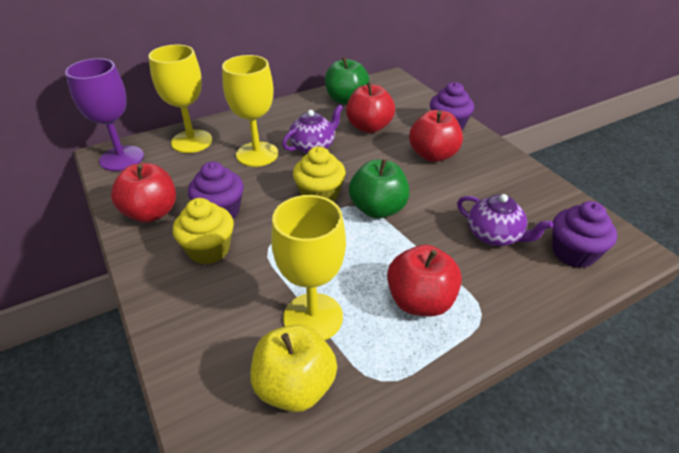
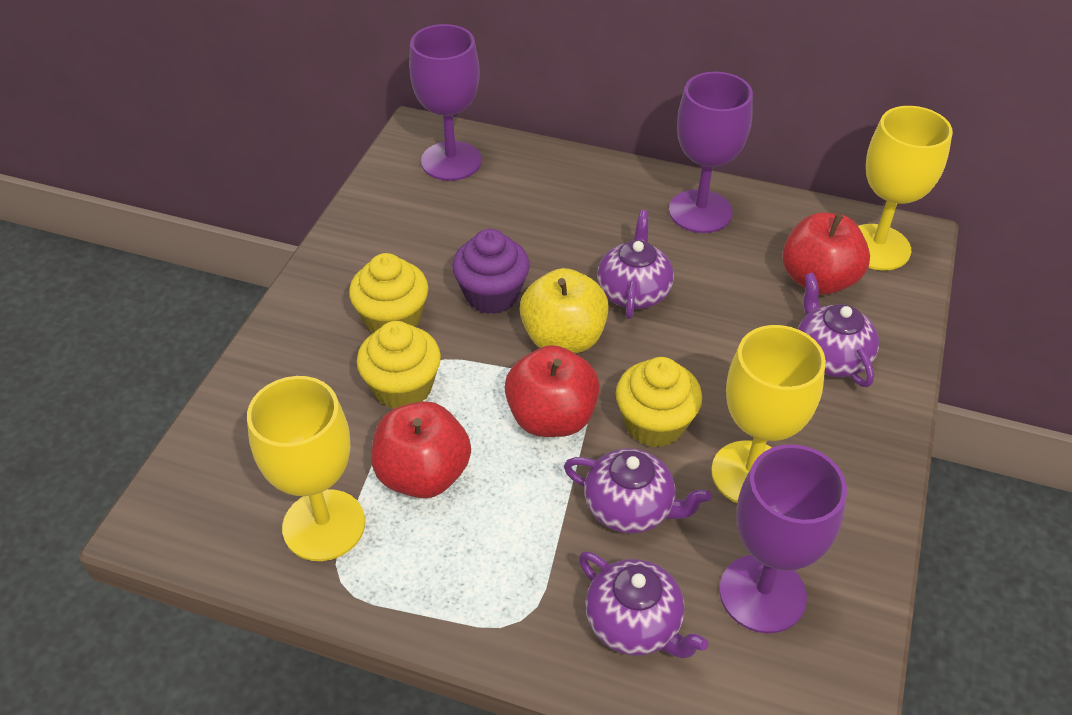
green apple: [325,57,369,104] [349,159,410,219] = 2 -> none = 0
purple cupcake: [188,162,244,219] [430,82,474,130] [552,201,617,268] = 3 -> [452,229,530,314] = 1
purple goblet: [65,58,144,171] = 1 -> [409,24,482,181] [669,72,753,233] [719,444,847,633] = 3
purple teapot: [282,104,343,154] [457,194,553,246] = 2 -> [564,448,711,533] [579,551,708,658] [597,210,674,319] [798,272,879,387] = 4
red apple: [111,163,176,223] [346,82,395,133] [387,245,462,316] [409,110,463,162] = 4 -> [371,401,471,498] [504,345,600,437] [782,212,870,295] = 3
yellow cupcake: [173,198,234,264] [293,146,346,202] = 2 -> [349,253,429,334] [357,321,441,409] [616,357,702,447] = 3

